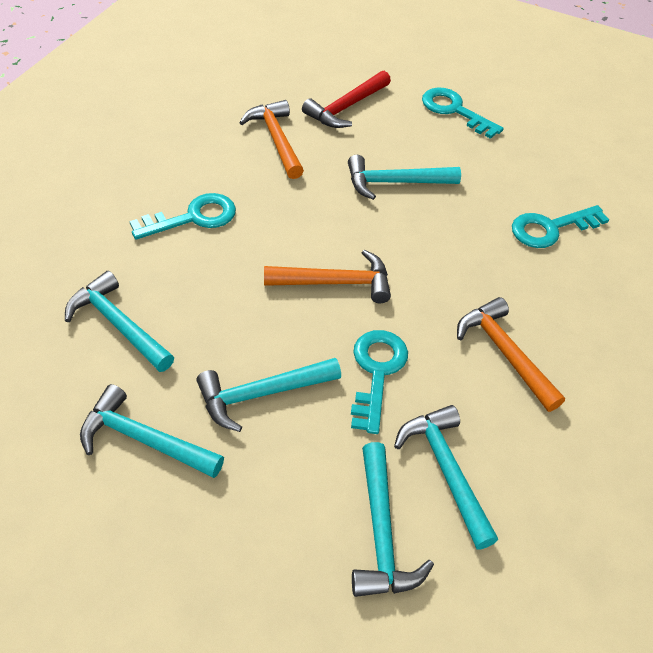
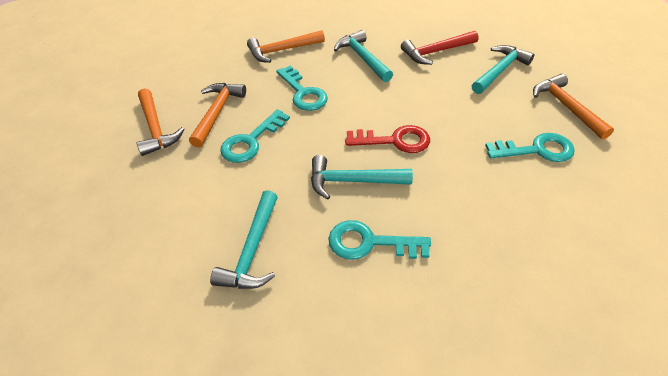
orange hammer: [239,100,304,179] [264,250,391,303] [457,297,565,412] = 3 -> [137,88,185,156] [189,83,246,148] [247,30,325,63] [533,74,614,139] = 4
red key: none = 0 -> [345,125,430,153] = 1
turquoise hammer: [65,271,174,372] [80,384,224,478] [196,358,341,432] [348,155,461,200] [352,442,434,597] [394,405,498,549] = 6 -> [210,190,278,289] [311,155,413,200] [334,30,393,82] [472,45,534,94] = 4

